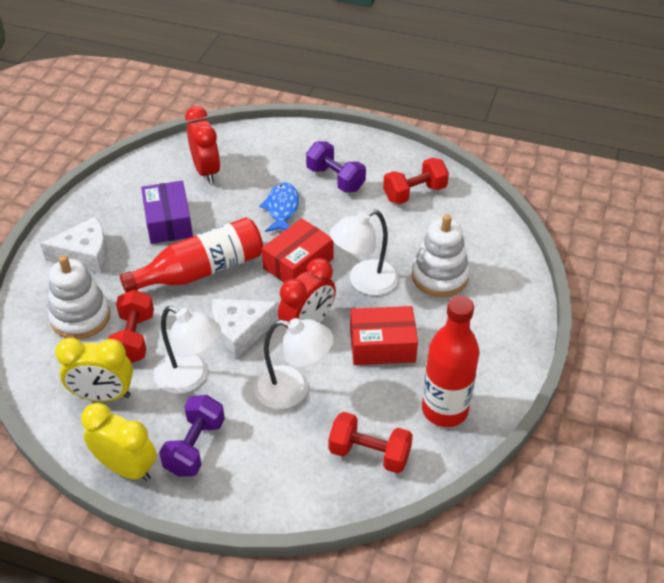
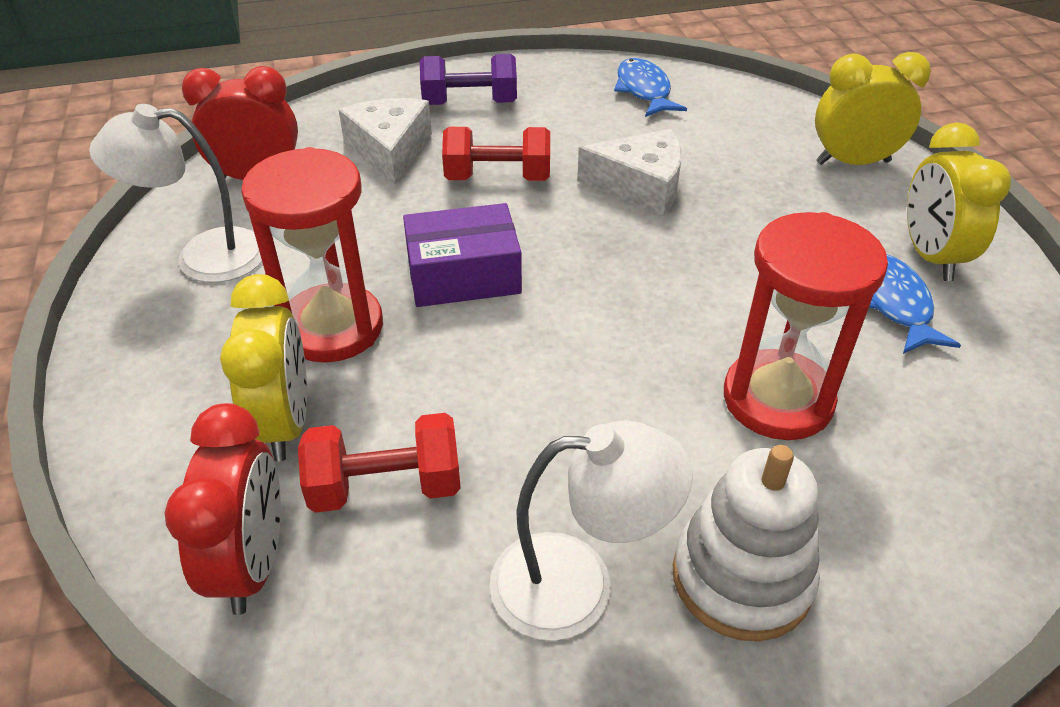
blue fish: [259,182,299,232] = 1 -> [614,58,687,117] [869,254,961,354] = 2
purple dumbbell: [159,395,225,477] [306,142,366,193] = 2 -> [420,54,517,105] = 1
red bottle: [120,217,263,293] [422,295,480,427] = 2 -> none = 0
red box: [262,218,333,283] [350,306,418,365] = 2 -> none = 0
red dumbbell: [108,290,154,363] [329,412,413,473] [383,158,449,204] = 3 -> [298,413,461,513] [442,127,550,181] = 2
red hourglass: none = 0 -> [241,147,383,362] [724,212,888,440] = 2
white lamp: [154,306,221,394] [254,318,334,409] [330,210,399,296] = 3 -> [89,104,262,283] [489,420,693,641] = 2
white stacking toy: [48,255,110,339] [412,214,470,297] = 2 -> [673,445,820,641] = 1
yellow clock: [55,338,133,402] [81,403,157,481] = 2 -> [220,274,307,461] [815,52,931,165] [907,122,1011,281] = 3

